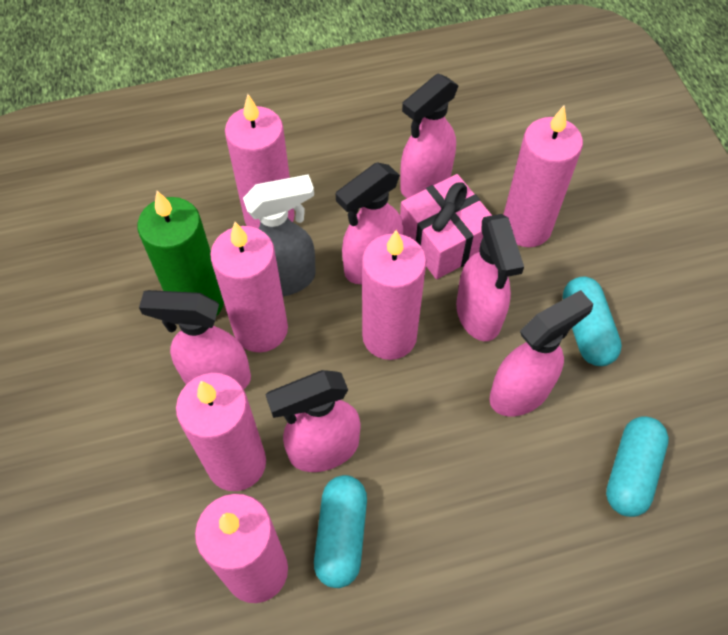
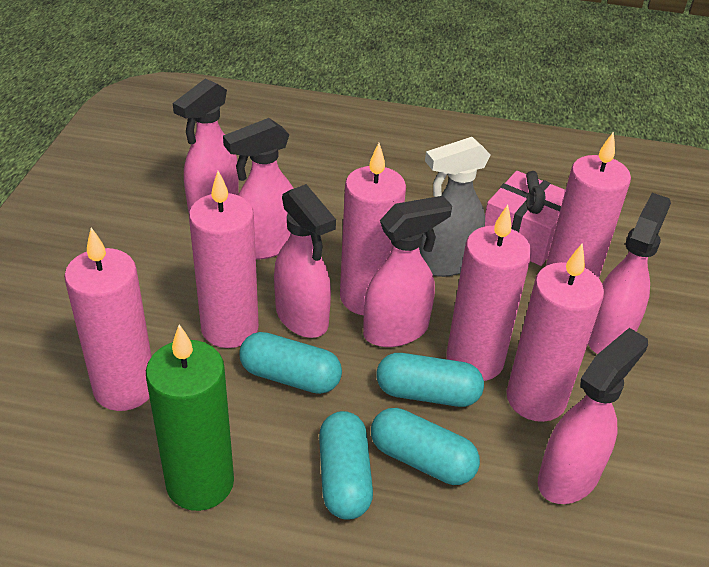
turquoise capsule: [314,475,367,588] [563,277,622,366] [606,416,669,517] = 3 -> [239,332,342,394] [319,411,373,520] [371,408,480,485] [377,353,484,407] = 4

